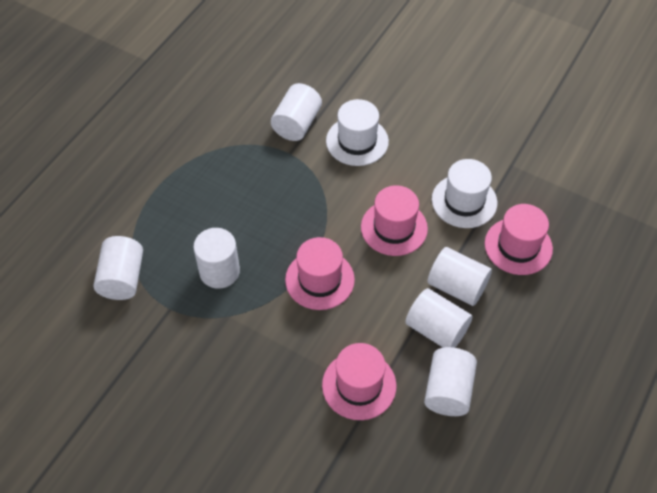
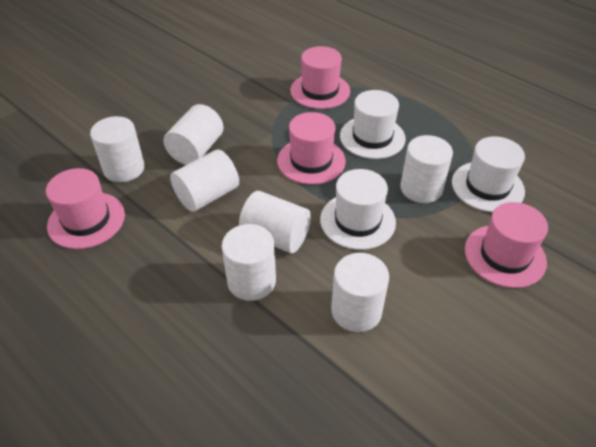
white cylinder: [94,236,143,300] [193,228,240,289] [271,83,322,141] [405,288,472,348] [424,347,477,416] [428,247,492,306] = 6 -> [90,116,145,182] [163,104,224,165] [170,150,239,212] [222,224,276,301] [239,191,311,253] [331,253,389,332] [400,135,453,203] = 7
white hat: [326,99,389,166] [432,159,497,228] = 2 -> [320,169,396,250] [340,90,406,159] [452,136,525,212] = 3

